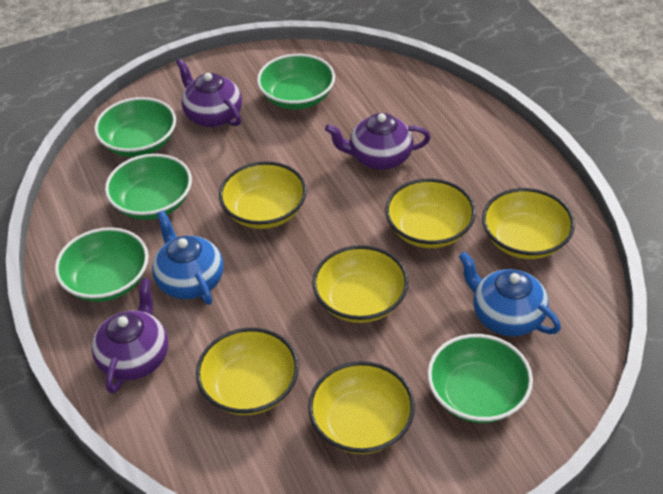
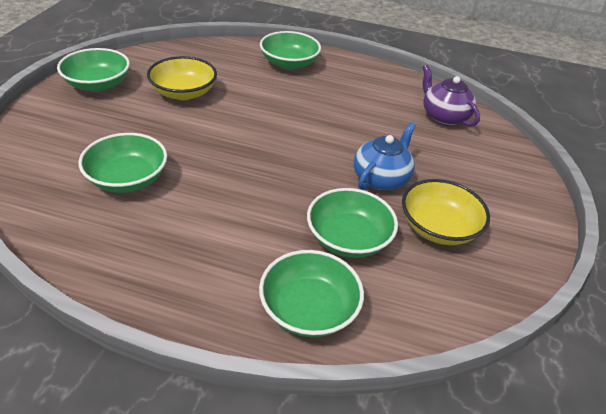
blue teapot: [152,210,224,305] [458,251,561,336] = 2 -> [354,122,416,190] = 1
purple teapot: [91,278,168,394] [176,59,242,127] [325,113,431,170] = 3 -> [422,65,480,127] = 1
yellow bowl: [196,328,299,415] [219,161,307,229] [308,361,415,454] [312,245,408,323] [385,179,476,248] [482,188,575,259] = 6 -> [147,56,217,100] [402,179,490,245] = 2

